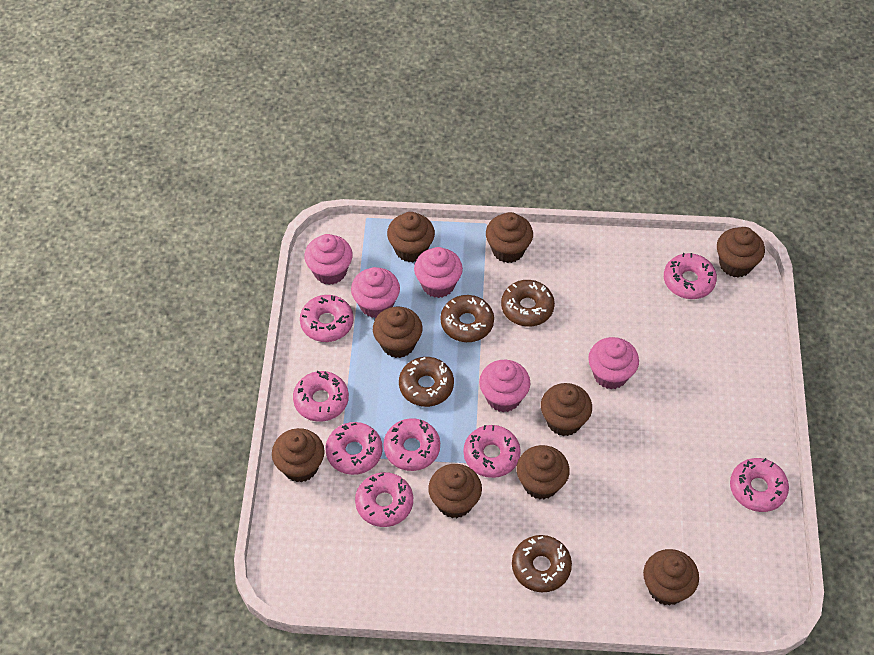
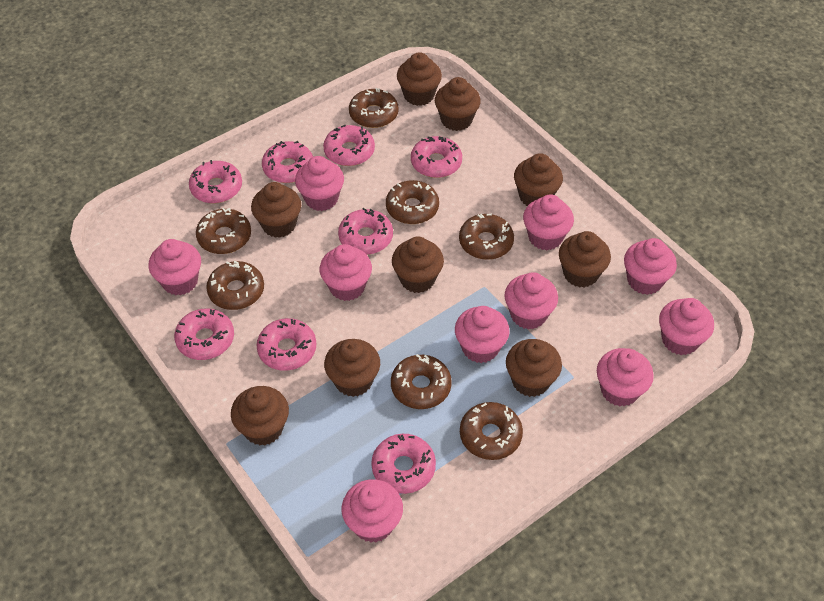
brown donut: [399,357,454,407] [440,295,494,342] [501,280,555,327] [512,535,572,592] = 4 -> [196,208,251,254] [206,261,264,310] [349,88,398,128] [386,180,439,224] [391,354,452,409] [459,214,514,260] [460,402,523,460] = 7
pink cupcake: [304,234,353,285] [351,267,400,318] [414,247,463,298] [479,360,531,412] [588,337,639,389] = 5 -> [149,239,201,295] [295,156,344,211] [320,244,372,301] [341,479,403,542] [455,306,510,363] [504,272,558,329] [523,195,574,250] [597,348,654,407] [624,238,677,295] [659,298,714,355] = 10

